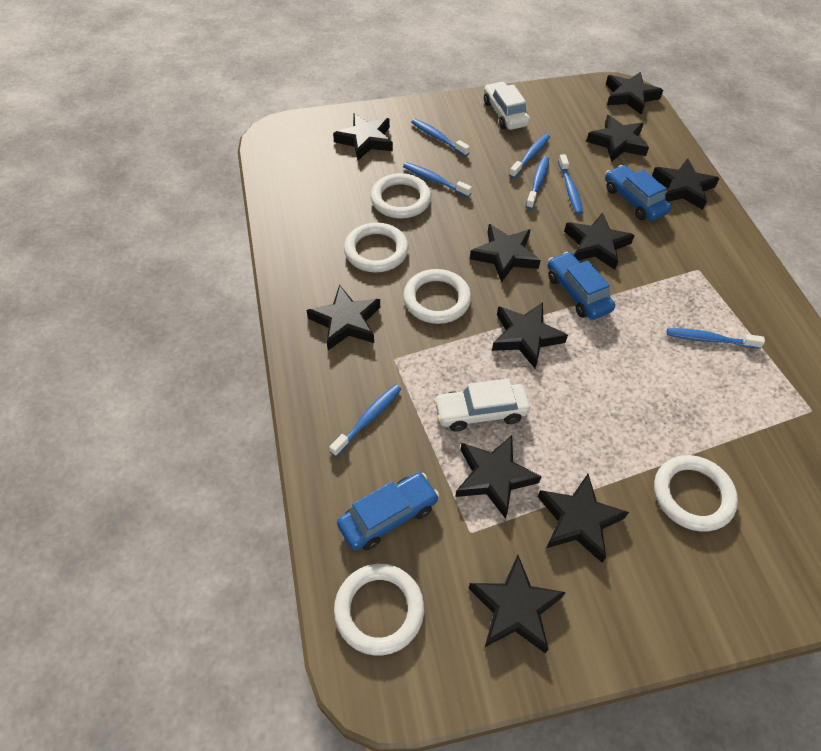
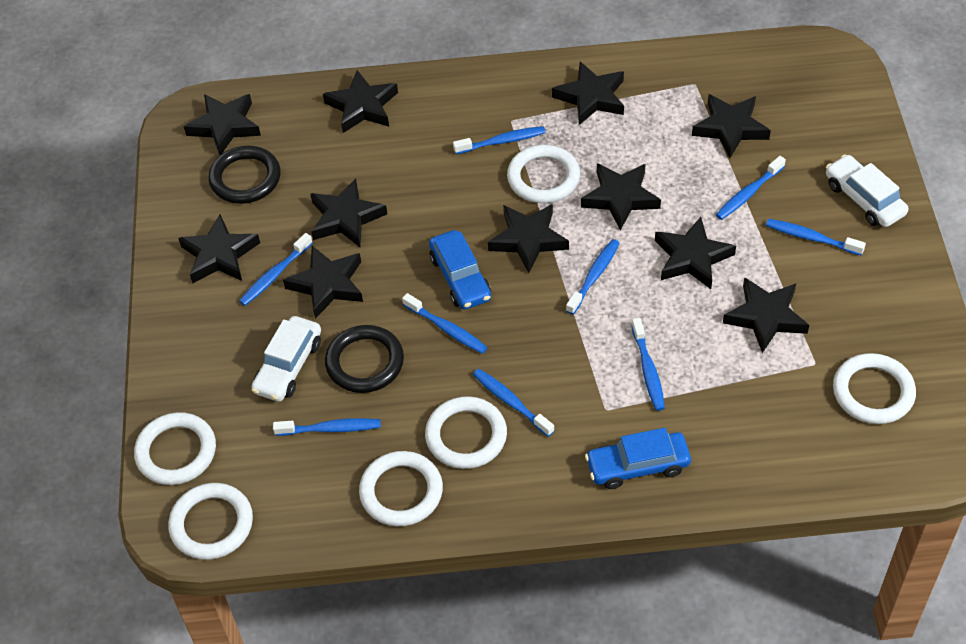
black ring: none = 0 -> [208,146,281,204] [325,325,404,393] = 2
blue car: [337,472,439,551] [547,252,615,320] [605,165,672,221] = 3 -> [429,230,491,310] [585,428,691,489] = 2
blue toothbrush: [329,384,401,457] [403,162,472,197] [411,119,470,156] [509,134,550,178] [526,156,549,209] [558,154,583,214] [667,328,765,349] = 7 -> [239,233,313,306] [273,418,381,436] [402,293,488,354] [453,126,546,154] [473,369,555,437] [566,239,620,315] [632,318,665,411] [716,156,786,220] [766,219,866,255] = 9
white ring: [334,564,424,656] [344,222,409,273] [370,173,431,219] [403,269,471,324] [654,455,738,532] = 5 -> [134,412,216,485] [168,483,253,560] [359,451,443,526] [425,396,507,469] [507,145,580,203] [833,353,916,424] = 6

